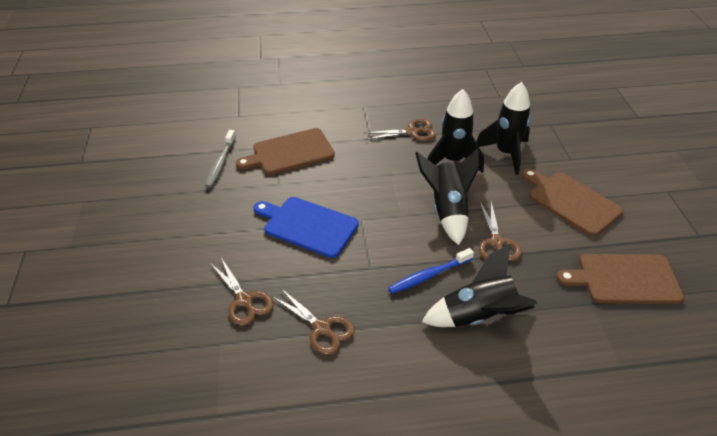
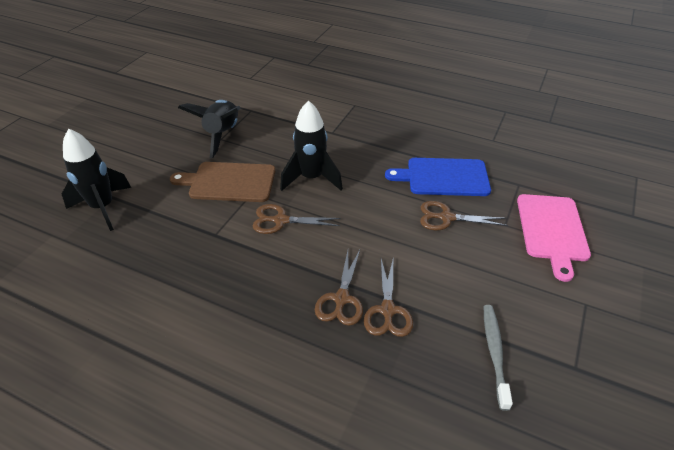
black rocket: [415,148,480,245] [422,244,537,327] [428,89,484,173] [476,82,531,175] = 4 -> [62,128,131,231] [178,100,241,158] [280,100,343,191] = 3
blue toothbrush: [388,248,474,294] = 1 -> none = 0
brown cutting board: [236,128,335,175] [522,169,623,237] [557,254,684,304] = 3 -> [170,162,275,202] = 1
pink cutting board: none = 0 -> [517,194,591,282] = 1

